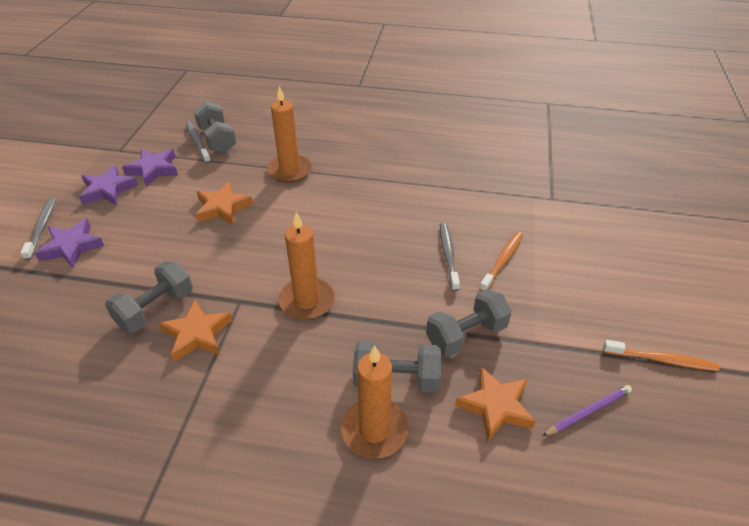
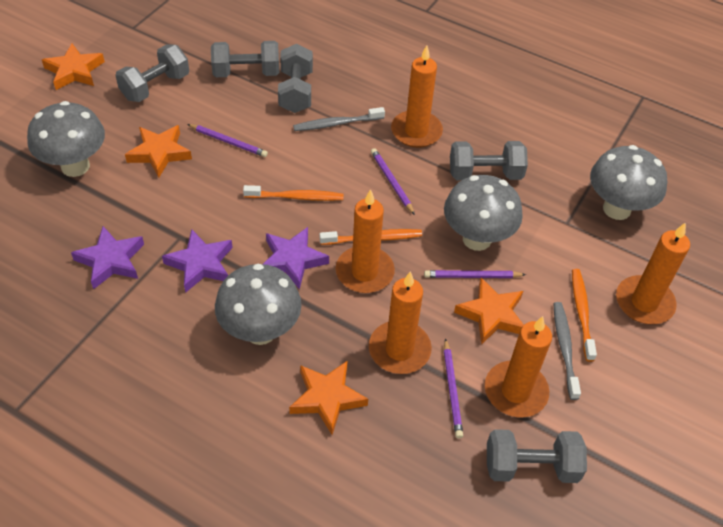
grey dumbbell: [105,261,193,333] [194,101,236,153] [353,341,441,393] [426,289,512,357] = 4 -> [115,44,189,102] [211,41,280,77] [278,44,313,113] [450,141,528,180] [487,429,587,483] = 5
grey mushroom: none = 0 -> [27,101,105,177] [215,264,302,345] [444,175,523,251] [590,145,667,220] = 4
grey toothbrush: [20,198,56,260] [186,121,211,163] [440,223,460,291] = 3 -> [293,107,385,131] [553,302,581,400] = 2
orange candle: [267,86,312,183] [279,212,335,320] [341,345,409,459] = 3 -> [335,189,395,293] [369,271,432,374] [391,45,443,148] [485,316,552,417] [616,222,690,324] = 5
orange star: [159,300,232,362] [196,182,253,225] [455,367,536,441] = 3 -> [42,44,105,90] [125,125,192,178] [289,361,368,435] [454,278,524,345] = 4
orange toothbrush: [479,231,523,291] [603,340,720,371] = 2 -> [243,185,344,201] [320,229,422,245] [572,269,597,361] = 3
purple pencil: [542,385,632,436] = 1 -> [187,124,268,157] [371,148,415,215] [424,270,526,278] [444,338,463,438] = 4

